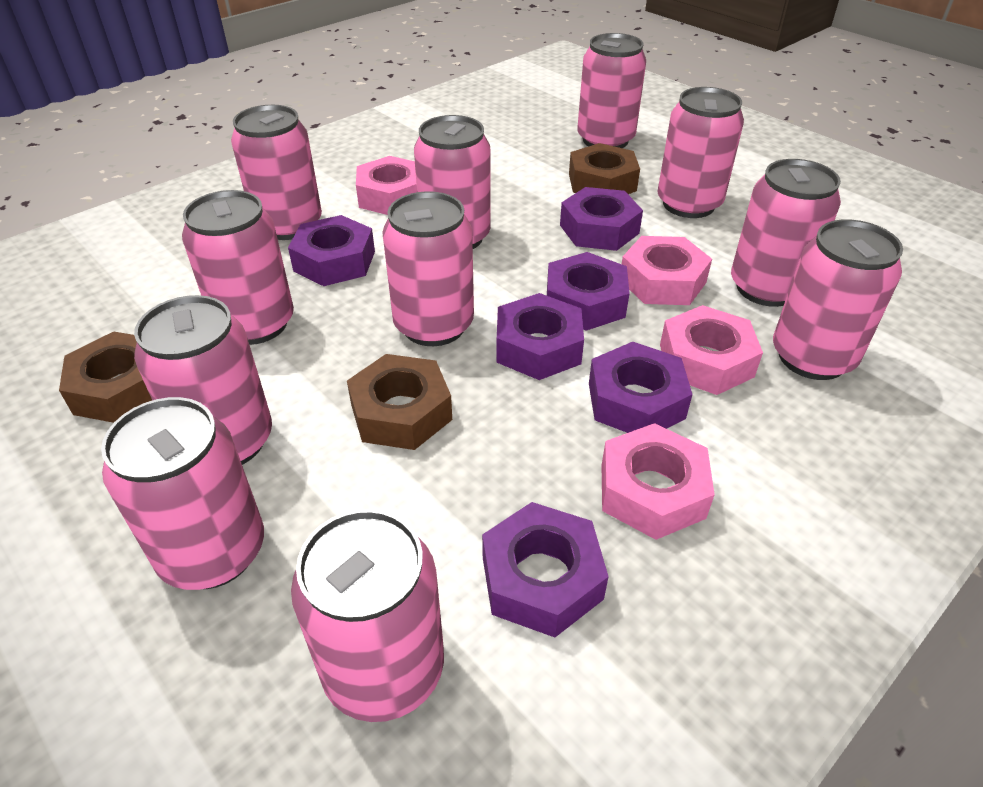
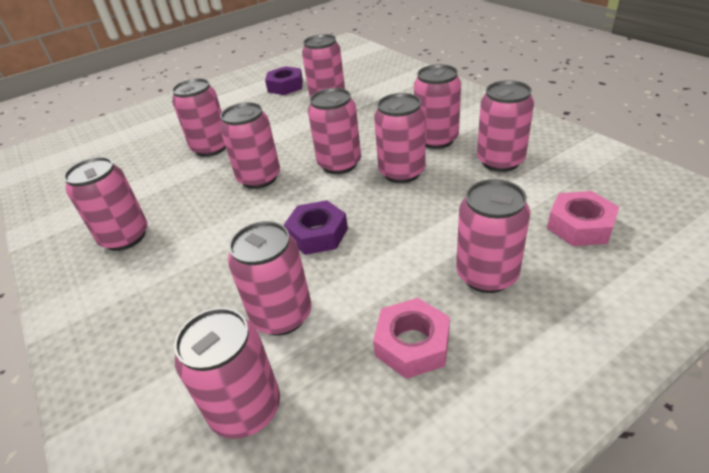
brown nut: [59,331,152,423] [347,354,452,450] [569,143,640,194] = 3 -> none = 0
pink nut: [356,156,417,215] [602,423,715,540] [622,236,712,305] [660,305,763,395] = 4 -> [373,298,450,379] [547,191,619,246] = 2
purple nut: [288,215,375,286] [482,502,609,637] [496,293,584,380] [547,252,630,331] [560,187,643,251] [589,342,693,433] = 6 -> [265,66,303,95] [284,200,348,255] = 2

